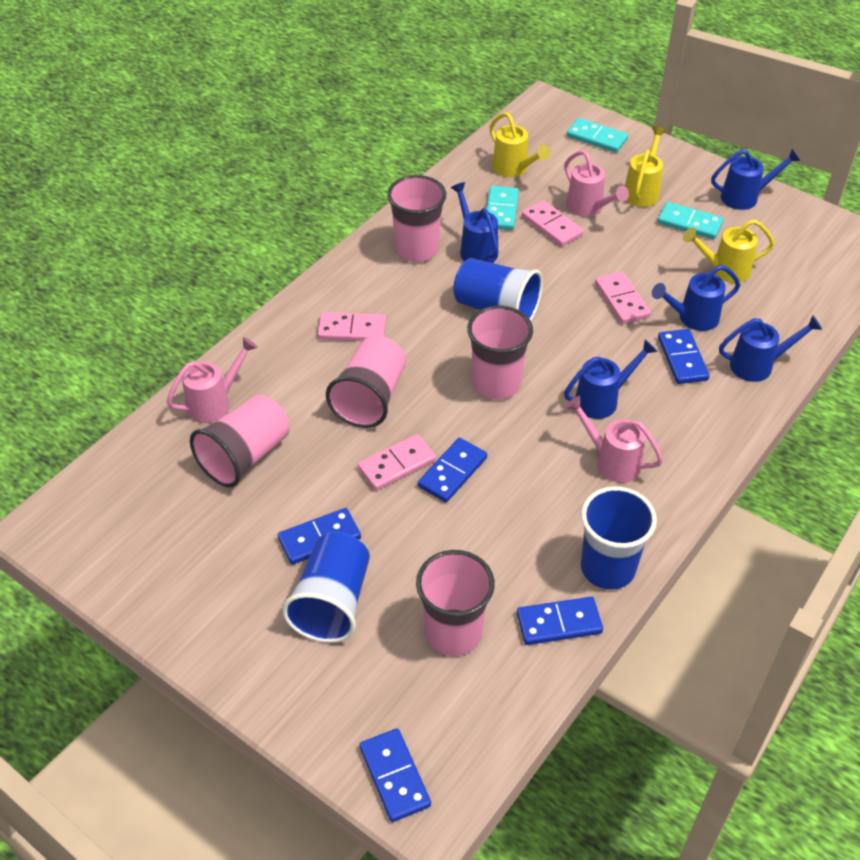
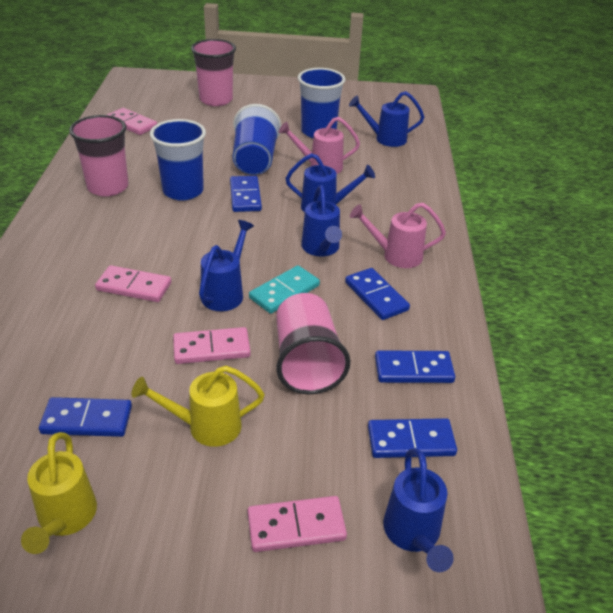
pink cup: [190,394,289,487] [326,335,406,428] [387,175,446,262] [416,550,495,656] [467,306,533,400] = 5 -> [69,115,128,197] [191,39,236,106] [276,293,350,394] = 3
pink watering can: [167,337,258,423] [564,150,629,217] [565,396,663,483] = 3 -> [278,117,360,174] [350,203,446,268] = 2
turquoise domino: [487,186,519,230] [567,118,628,153] [657,202,724,239] = 3 -> [249,265,320,314] = 1
yellow watering can: [490,112,551,177] [625,126,667,207] [683,219,775,283] = 3 -> [21,432,97,554] [132,366,265,447] = 2

